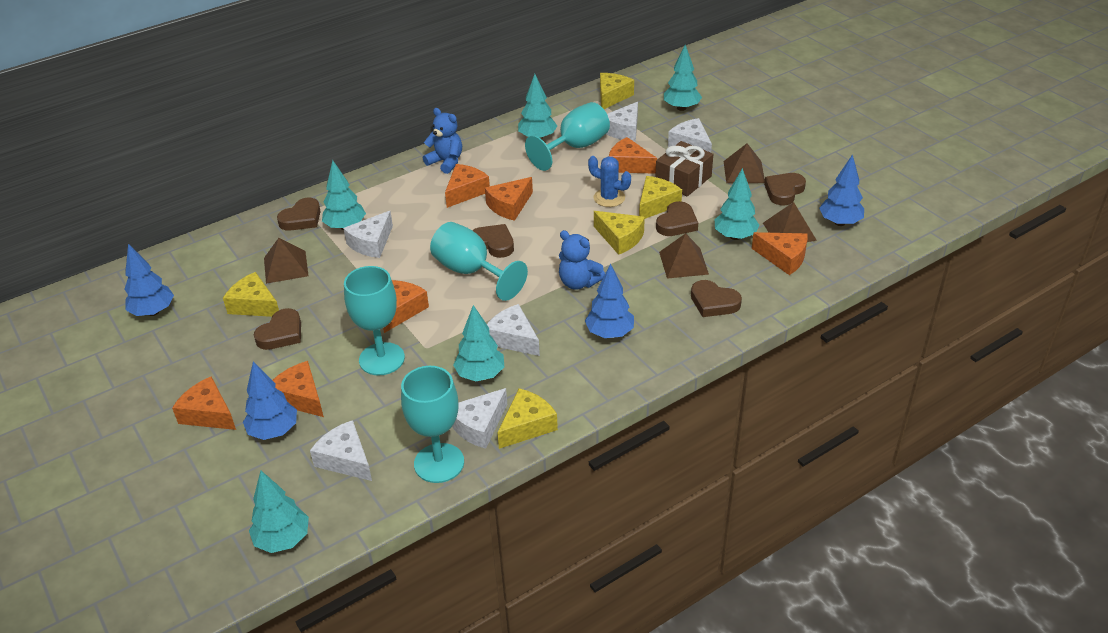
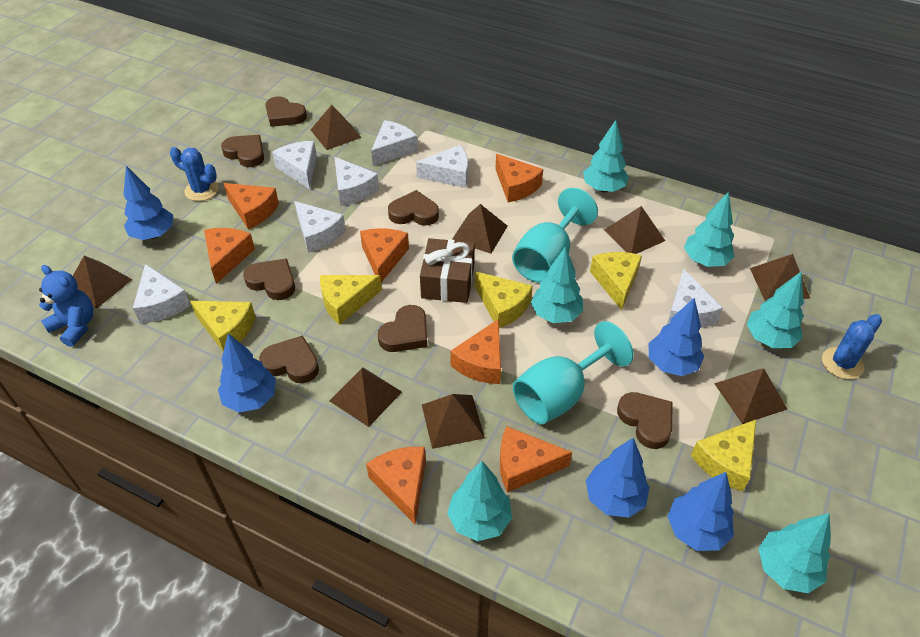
blue cactus: [588,156,631,207] = 1 -> [170,147,219,201] [822,314,882,379] = 2
blue teddy bear: [423,108,462,174] [559,230,605,290] = 2 -> [39,265,94,347] = 1
blue tree: [125,244,174,316] [243,361,297,440] [585,263,634,338] [819,154,864,226] = 4 -> [124,166,173,240] [218,333,276,413] [586,438,649,518] [648,297,704,376] [667,472,734,551] = 5
brown heart: [254,308,301,350] [277,197,321,231] [472,224,514,258] [656,201,698,236] [691,280,742,317] [764,173,806,205] = 6 -> [221,135,264,167] [243,258,295,300] [259,335,319,383] [265,96,307,127] [378,305,427,352] [388,190,439,226] [617,392,673,449] = 7
brown pyramid: [264,238,309,284] [659,233,709,279] [723,143,765,183] [763,202,817,242] = 4 -> [73,256,133,309] [311,105,362,150] [330,368,402,427] [422,394,485,449] [452,204,508,254] [604,206,665,254] [714,368,787,424] [750,254,810,301] = 8
turquoise goblet: [344,266,405,376] [401,366,464,483] [430,222,528,301] [525,102,610,171] = 4 -> [512,188,598,282] [513,321,634,424] = 2
white cheese: [310,420,372,481] [343,211,393,258] [452,388,507,449] [487,304,540,356] [606,102,638,141] [668,118,712,152] = 6 -> [133,264,190,324] [272,141,317,189] [294,201,346,253] [335,157,379,206] [371,120,418,166] [416,145,468,188] [667,269,723,328] = 7

